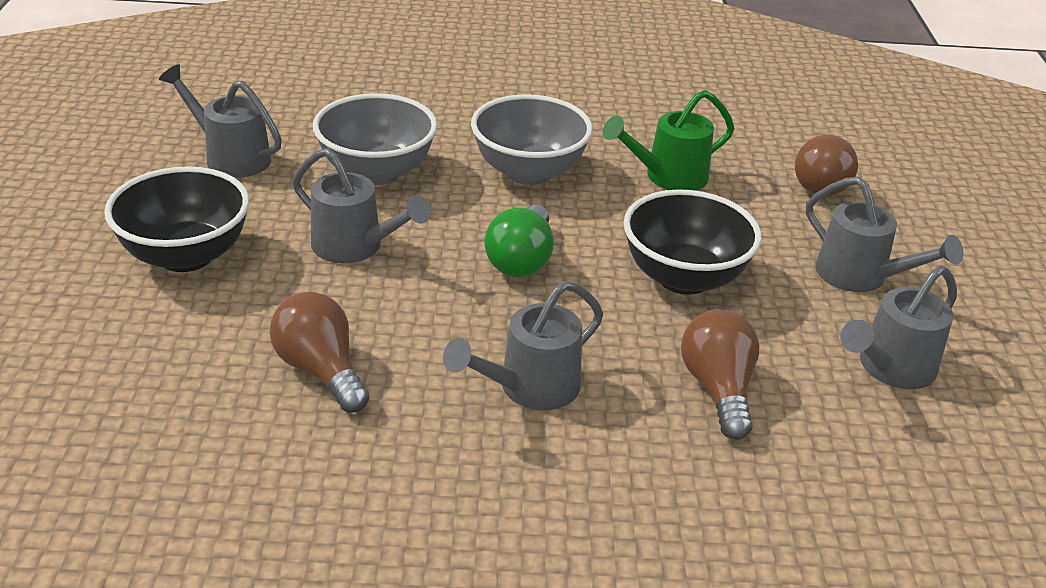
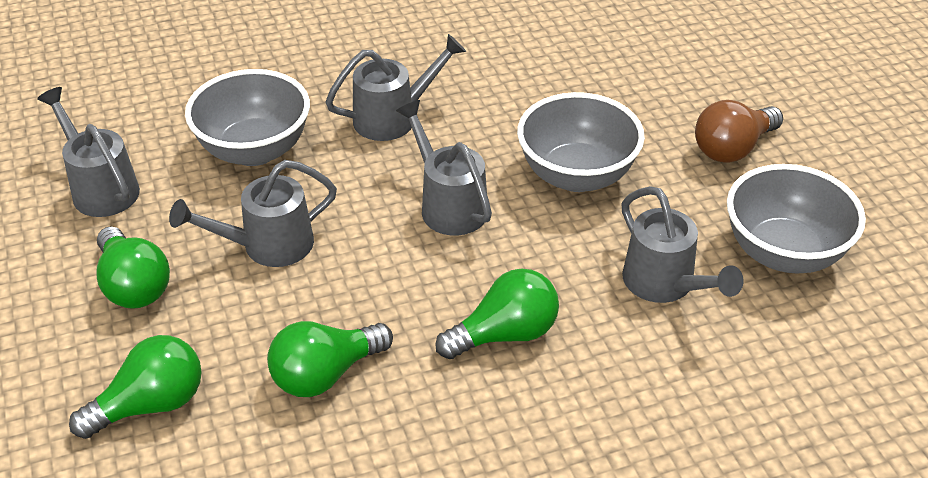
black bowl: [104,166,249,272] [623,189,762,295] = 2 -> none = 0
brown light bulb: [269,292,370,413] [681,309,760,440] [795,135,858,196] = 3 -> [695,100,783,163] = 1
green light bulb: [484,205,554,277] = 1 -> [69,335,202,439] [96,227,170,309] [267,321,393,397] [435,269,559,359] = 4
green watering can: [603,90,734,191] = 1 -> none = 0
grey bowl: [313,93,437,185] [471,94,593,185] = 2 -> [185,69,310,166] [517,92,645,192] [727,164,866,274] = 3

